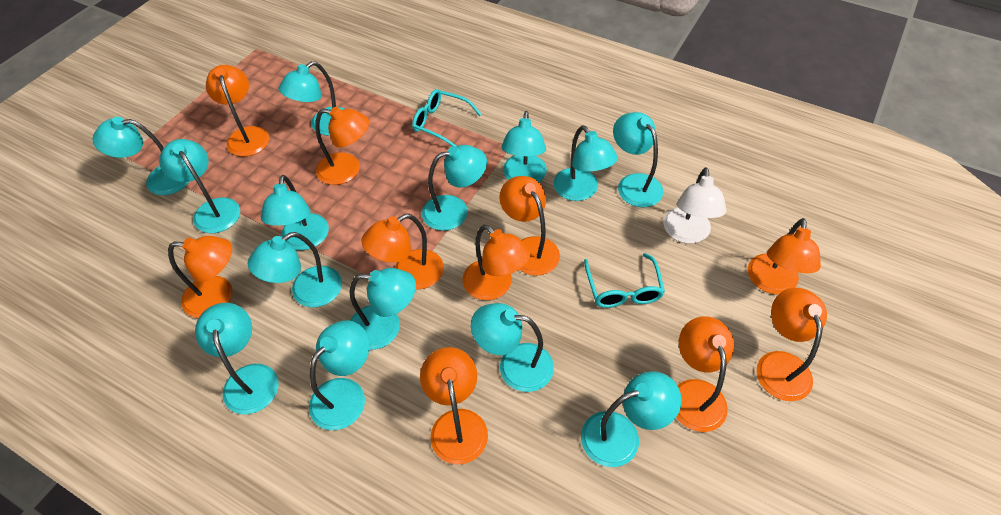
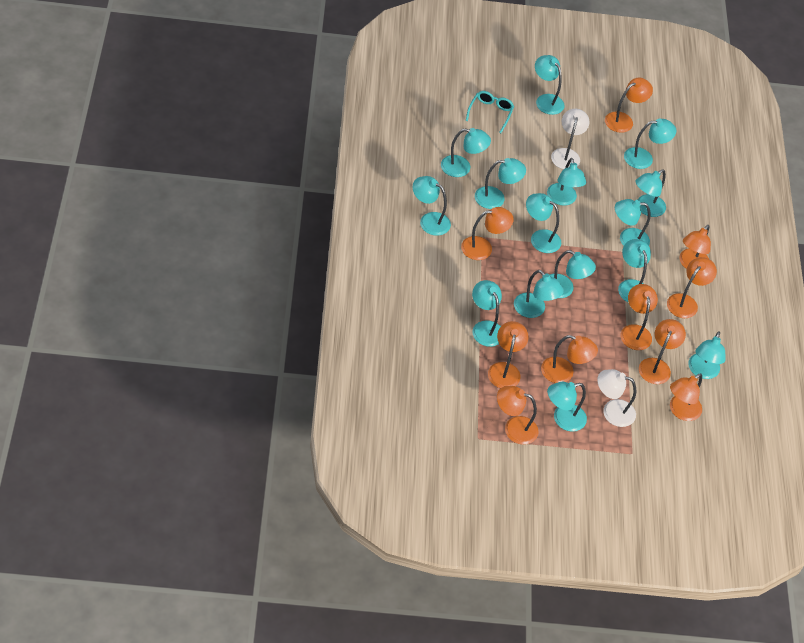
turquoise glasses: [412,89,481,147] [584,253,665,308] = 2 -> [466,91,514,133] = 1
turquoise lamp: [92,117,189,195] [159,139,240,233] [195,303,278,414] [248,232,342,307] [261,175,329,250] [279,61,345,136] [309,320,370,430] [349,268,416,350] [422,145,487,231] [471,303,554,392] [501,111,547,182] [553,125,618,201] [581,371,682,467] [613,112,663,207] = 14 -> [413,176,451,236] [441,128,491,177] [472,280,502,347] [475,158,526,209] [514,270,564,318] [526,193,561,253] [535,55,564,115] [547,158,586,206] [547,382,587,432] [550,250,596,298] [615,199,651,246] [618,239,651,302] [624,119,676,169] [635,169,666,217] [688,331,726,379] = 15
white lamp: [663,167,726,243] = 1 -> [551,109,590,169] [597,369,636,427] = 2

